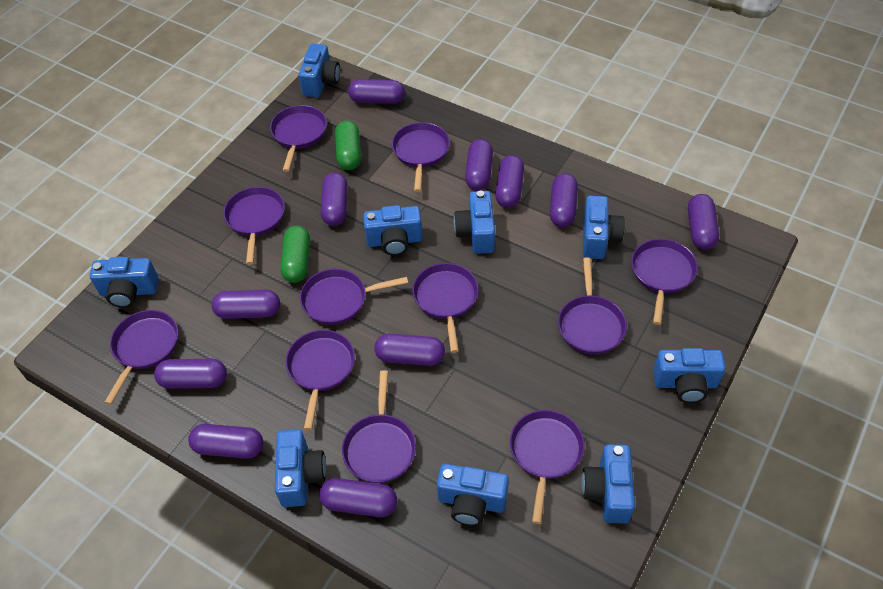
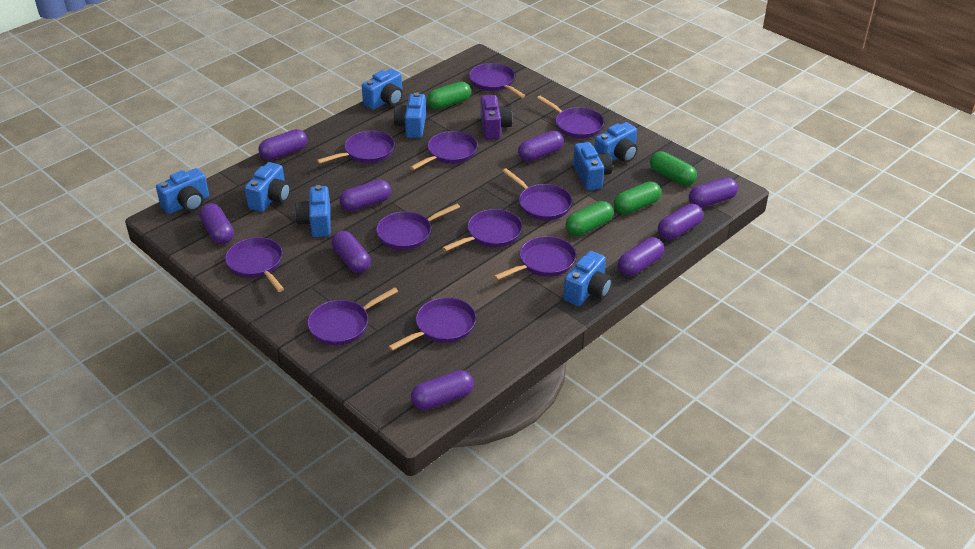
blue camera: [90,257,159,308] [275,429,326,507] [298,44,340,97] [363,205,423,256] [437,463,509,526] [454,191,495,254] [582,444,635,524] [583,196,625,259] [653,348,726,403] = 9 -> [156,168,209,214] [245,162,290,212] [295,185,331,237] [362,69,403,110] [394,92,426,138] [563,251,612,306] [573,142,612,190] [594,122,638,162] = 8
green capsule: [280,225,310,283] [335,121,361,170] = 2 -> [427,82,471,110] [565,201,613,236] [614,181,661,215] [650,151,697,186] = 4
purple camera: none = 0 -> [480,95,513,140] = 1
purple capsule: [154,359,227,389] [188,424,264,459] [212,289,280,319] [319,478,397,517] [321,172,348,226] [348,79,405,104] [374,334,445,366] [465,139,493,191] [495,155,524,208] [550,173,578,227] [688,194,719,250] = 11 -> [199,203,234,244] [259,129,307,160] [332,231,371,273] [339,180,391,212] [411,370,474,410] [518,131,564,162] [618,237,664,276] [658,204,703,240] [689,177,738,208] = 9

